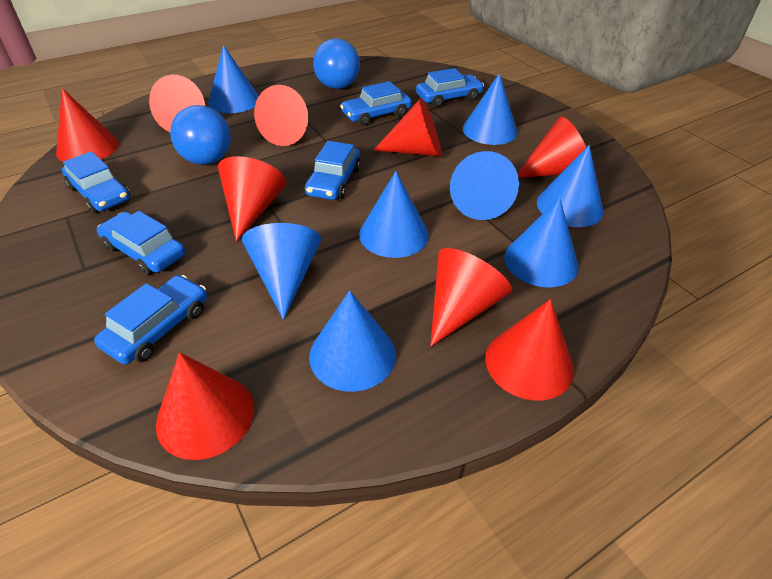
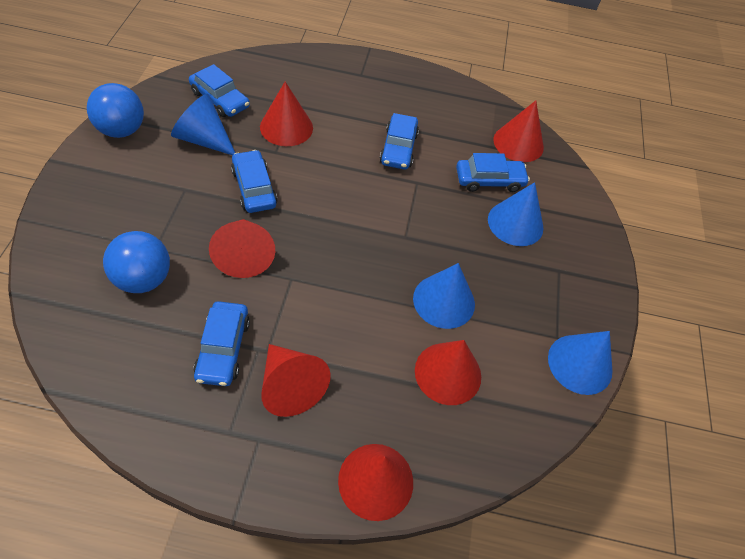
blue car: [62,151,130,213] [94,275,207,365] [97,211,185,275] [305,141,361,200] [340,81,412,126] [416,68,484,107] = 6 -> [189,64,250,117] [194,301,250,386] [231,150,278,213] [380,113,419,170] [456,153,530,192] = 5
blue cone: [208,45,259,113] [242,223,321,320] [309,290,396,392] [359,171,429,258] [450,151,519,220] [463,73,518,145] [504,198,579,288] [537,145,604,227] = 8 -> [171,94,235,155] [413,263,475,329] [488,182,544,246] [548,331,612,395] = 4
red cone: [56,88,119,162] [149,75,205,132] [156,352,254,460] [218,156,286,241] [254,85,308,146] [374,98,442,157] [430,248,512,346] [485,299,574,401] [517,117,586,178] = 9 -> [209,219,275,278] [260,82,313,146] [261,344,331,417] [338,444,413,521] [415,340,481,405] [493,101,544,162] = 6

